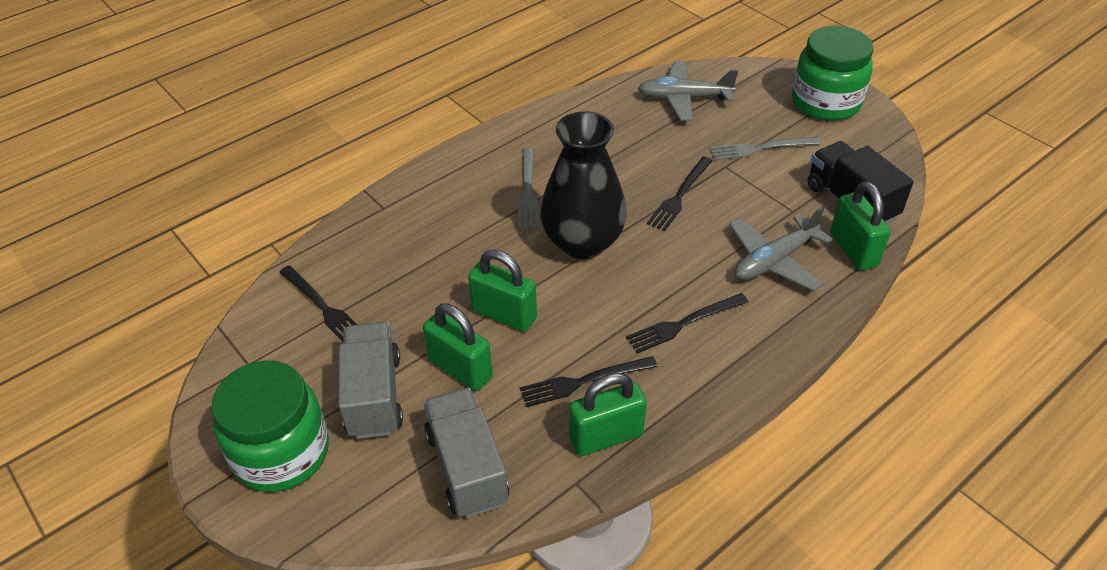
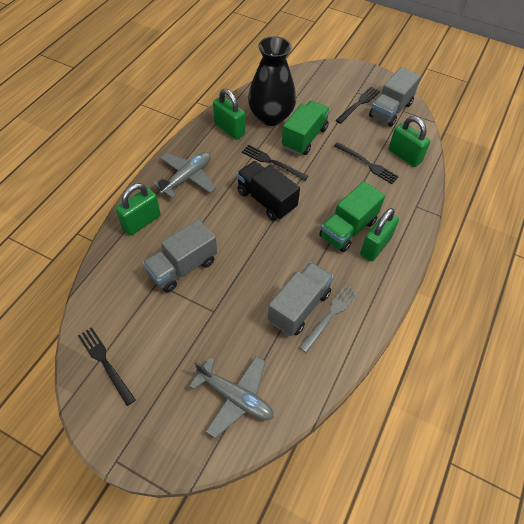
green jar: [211,360,329,492] [792,26,873,121] = 2 -> none = 0
green truck: none = 0 -> [282,100,330,155] [319,181,385,252] = 2
grey fork: [518,148,538,228] [709,137,821,160] = 2 -> [299,284,358,353] = 1
grey truck: [338,322,403,439] [424,388,509,518] = 2 -> [143,219,217,293] [268,262,334,336] [369,67,421,127] = 3

